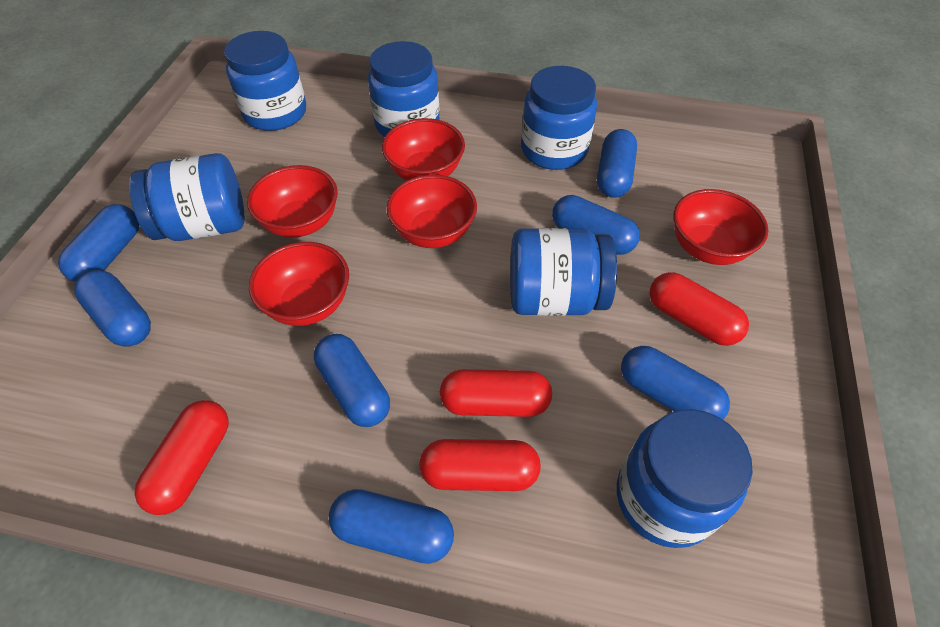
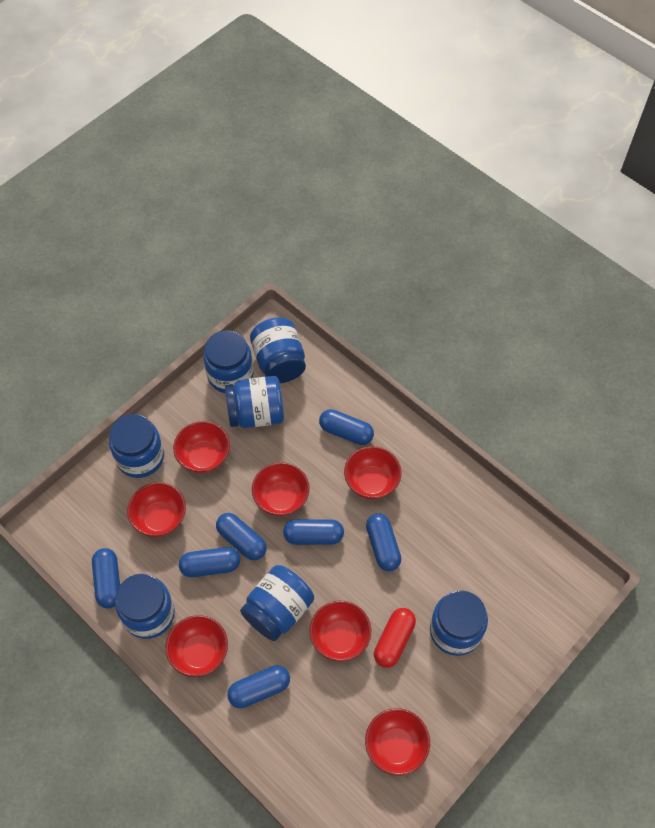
blue jar: [129,153,244,241] [224,31,306,131] [368,41,439,137] [510,228,617,316] [521,66,597,170] [617,409,753,548] = 6 -> [109,414,164,478] [115,574,175,639] [203,330,253,393] [225,376,284,428] [240,565,314,641] [250,317,306,383] [430,590,488,656] = 7
red bowl: [247,165,338,238] [249,242,349,326] [382,118,465,180] [387,175,477,248] [673,189,768,265] = 5 -> [127,482,186,537] [166,615,228,677] [173,421,230,473] [252,462,310,516] [310,601,371,662] [344,446,401,499] [365,708,430,776] = 7
red capsule: [135,400,229,515] [419,439,541,491] [440,369,552,417] [649,272,749,346] = 4 -> [374,608,416,668] = 1

